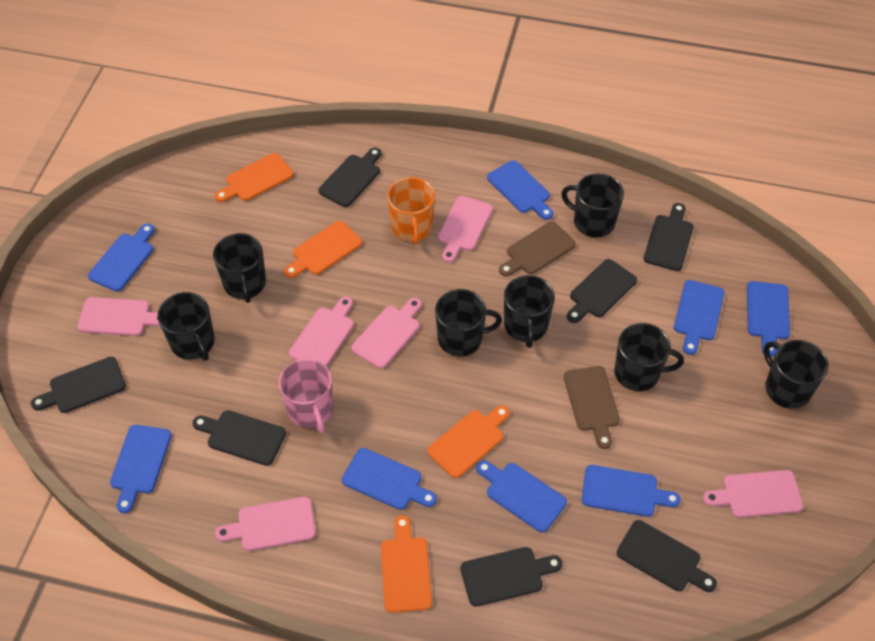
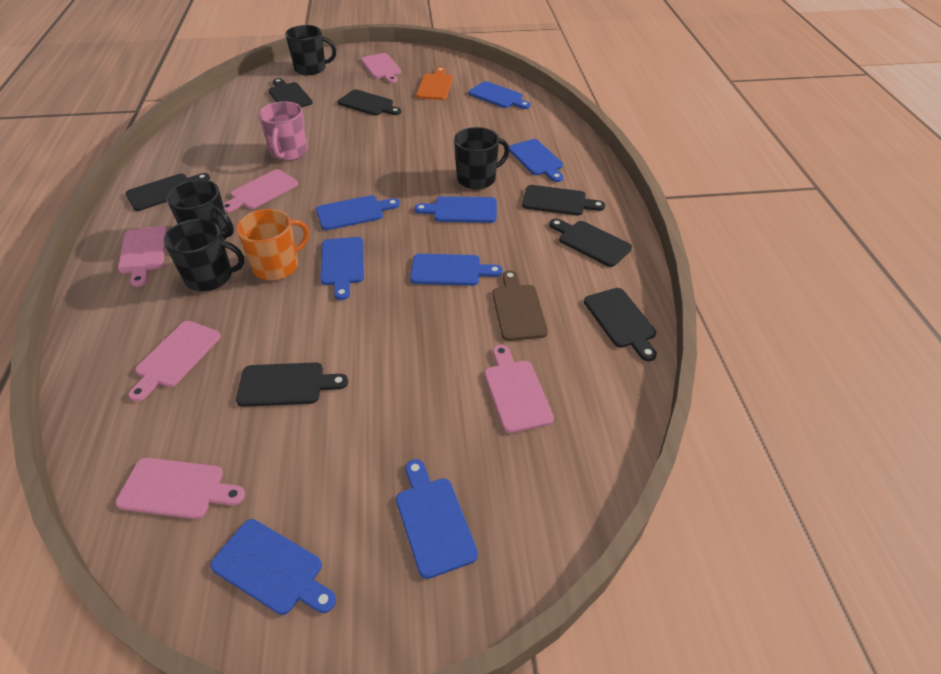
black mug: [158,292,215,361] [213,233,266,303] [435,289,502,356] [504,275,555,348] [561,173,624,237] [614,323,684,391] [764,340,828,409] = 7 -> [164,219,245,291] [167,180,234,241] [285,25,336,75] [454,127,509,189] = 4
brown cutting board: [499,221,576,277] [564,366,620,449] = 2 -> [492,270,548,341] = 1
orange cutting board: [215,153,294,202] [284,221,362,278] [381,515,432,613] [428,405,510,478] = 4 -> [416,67,453,100] = 1

